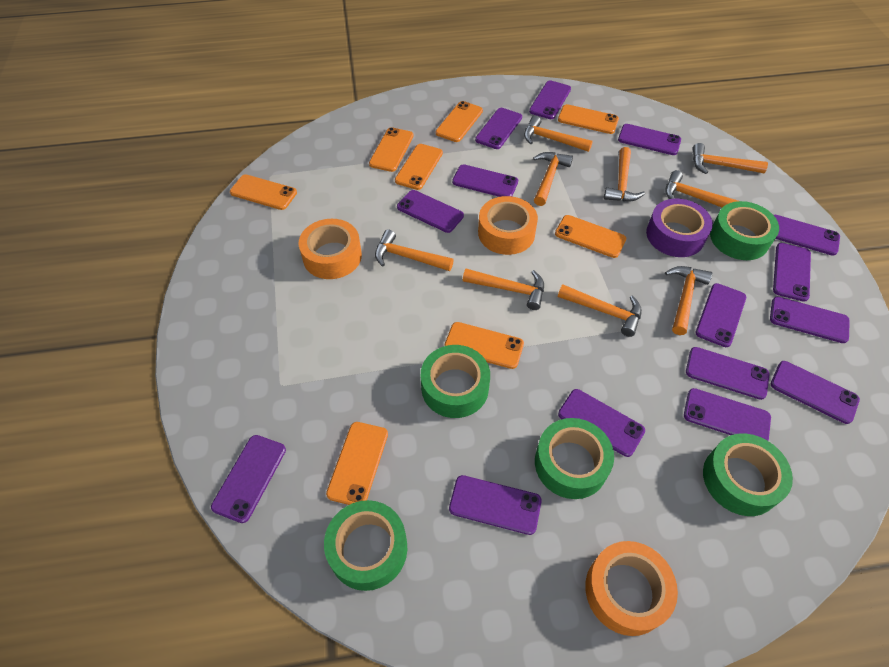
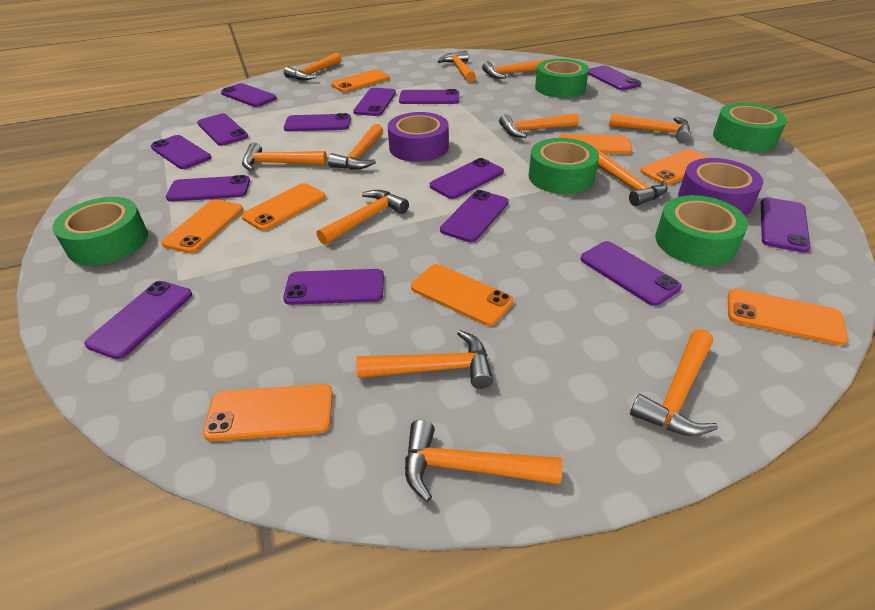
orange hammer: [375,229,454,271] [463,269,544,310] [524,115,593,152] [533,152,573,206] [558,284,642,337] [604,147,645,202] [665,170,738,207] [665,266,712,335] [693,143,768,174] = 9 -> [242,143,327,171] [284,53,341,80] [317,190,409,245] [328,124,384,170] [356,330,493,389] [405,420,562,502] [438,51,476,83] [482,59,546,79] [499,113,579,138] [597,151,668,206] [609,113,691,143] [630,329,718,436] = 12
orange tape: [299,219,362,279] [478,196,538,255] [585,541,678,636] = 3 -> none = 0
purple phone: [211,435,286,523] [397,190,464,233] [449,475,542,535] [452,164,518,197] [475,108,522,149] [529,80,571,119] [558,389,645,457] [618,124,681,155] [684,388,771,441] [686,347,770,400] [695,283,746,347] [770,297,850,343] [771,361,860,424] [773,243,811,302] [774,215,840,256] = 15 -> [84,281,192,359] [151,135,211,169] [166,175,250,202] [197,114,248,146] [221,83,277,107] [283,269,384,305] [284,113,351,131] [353,88,396,116] [399,89,459,104] [430,158,504,199] [440,190,509,242] [581,241,681,306] [588,65,641,90] [761,197,811,253] = 14
purple tape: [646,198,713,257] = 1 -> [388,112,449,162] [678,158,763,216] = 2

